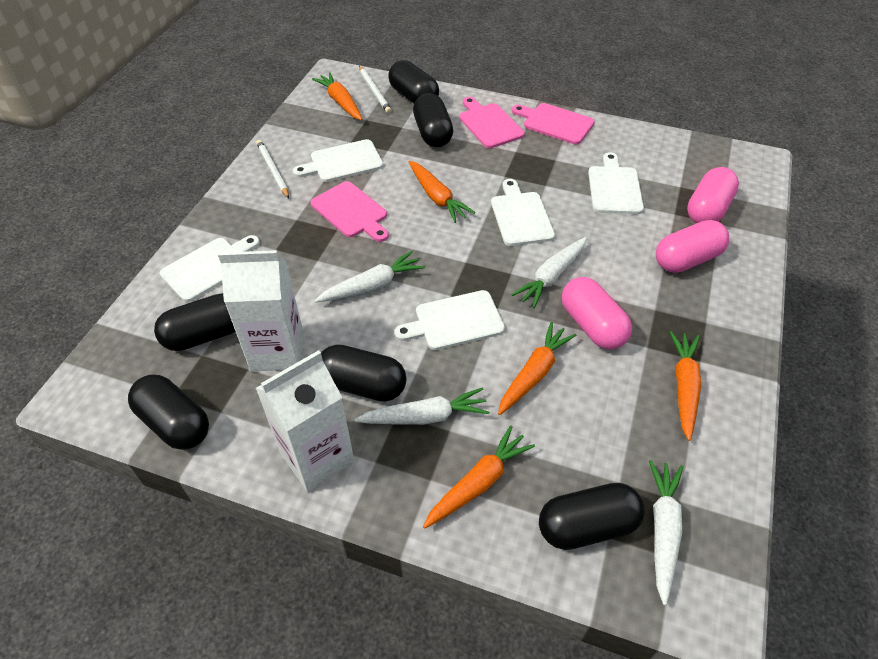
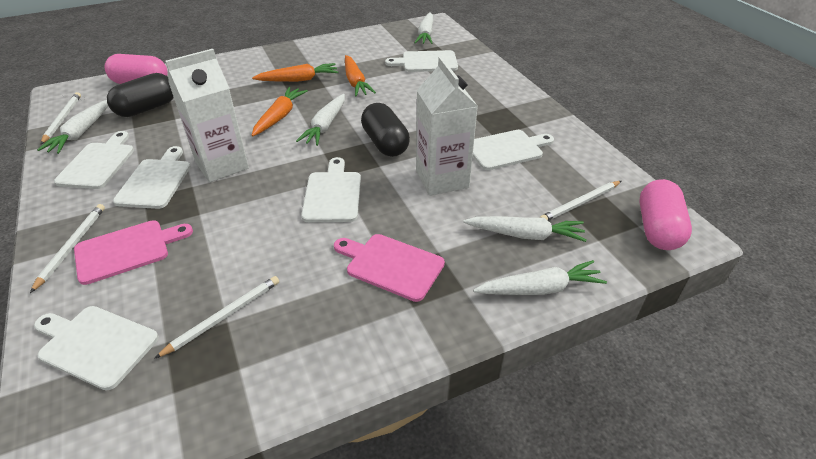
black capsule: [128,375,209,450] [154,293,236,351] [321,345,407,402] [388,60,439,103] [413,93,453,147] [539,483,644,550] = 6 -> [107,73,174,117] [361,103,410,157] = 2
orange carrot: [312,72,363,120] [409,161,475,223] [423,426,535,529] [498,322,576,415] [670,331,701,441] = 5 -> [252,63,339,82] [252,87,308,136] [345,55,376,97] = 3
pink capsule: [562,277,632,349] [656,220,729,273] [687,167,739,223] = 3 -> [104,54,168,84] [639,179,692,250] = 2
pink cutting board: [310,181,389,242] [459,97,525,148] [512,103,595,144] = 3 -> [74,220,193,285] [334,234,445,302] = 2
white carrot: [314,251,425,303] [354,388,489,425] [511,237,587,308] [649,460,683,606] = 4 -> [37,100,108,154] [296,94,345,146] [414,12,433,44] [463,216,587,242] [473,260,607,295] = 5
white cutting board: [160,235,260,302] [293,139,383,182] [394,290,505,350] [491,179,555,246] [588,152,644,214] = 5 -> [34,306,159,391] [54,131,134,189] [113,146,191,209] [301,157,361,222] [385,50,458,72] [473,130,554,170] = 6
white pencil: [256,140,289,198] [359,66,391,113] = 2 -> [30,204,105,293] [41,92,81,144] [154,276,279,359] [539,181,621,221] = 4

